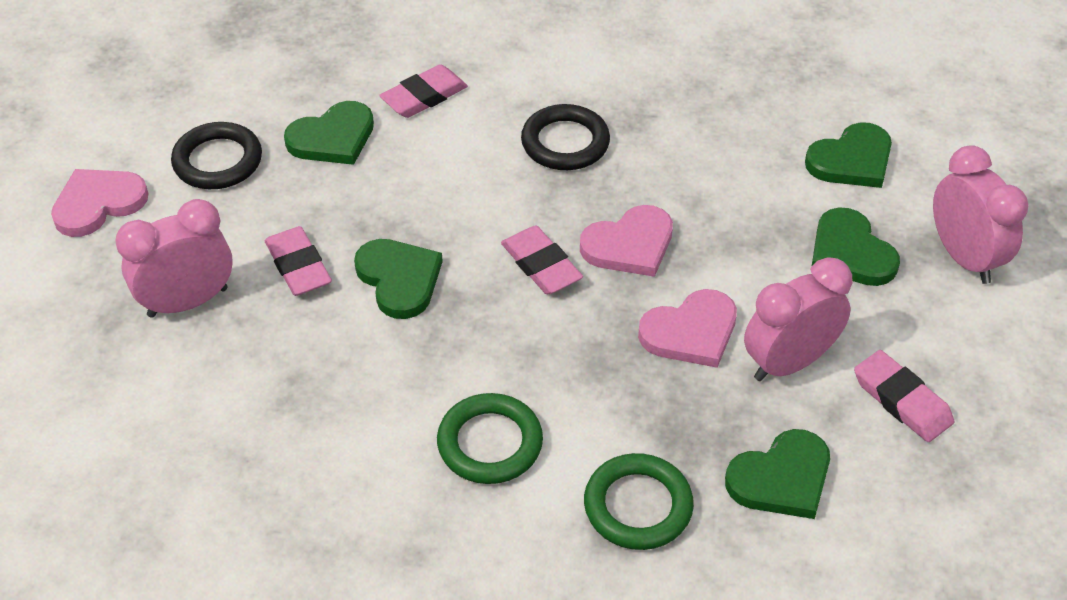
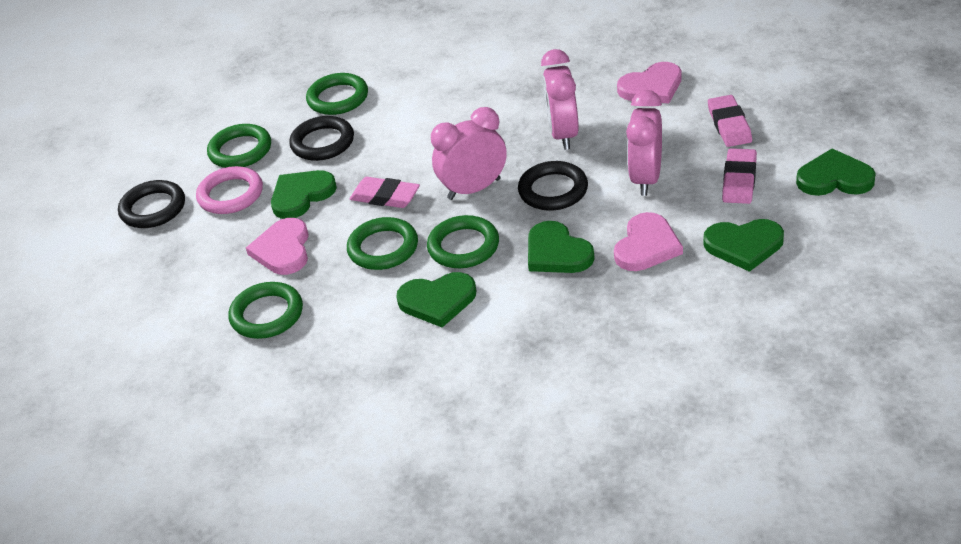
black ring: [171,122,262,189] [521,104,610,170] = 2 -> [118,180,185,228] [289,116,354,161] [518,161,588,211] = 3
green ring: [437,393,543,484] [584,453,694,550] = 2 -> [207,124,271,168] [229,282,303,339] [306,73,368,115] [347,217,418,270] [427,215,499,268] = 5
pink eraser: [265,226,332,296] [379,65,468,118] [501,226,583,294] [854,350,954,442] = 4 -> [350,177,420,208] [708,95,752,147] [722,148,757,204] = 3
pink ring: none = 0 -> [196,166,263,214] = 1

